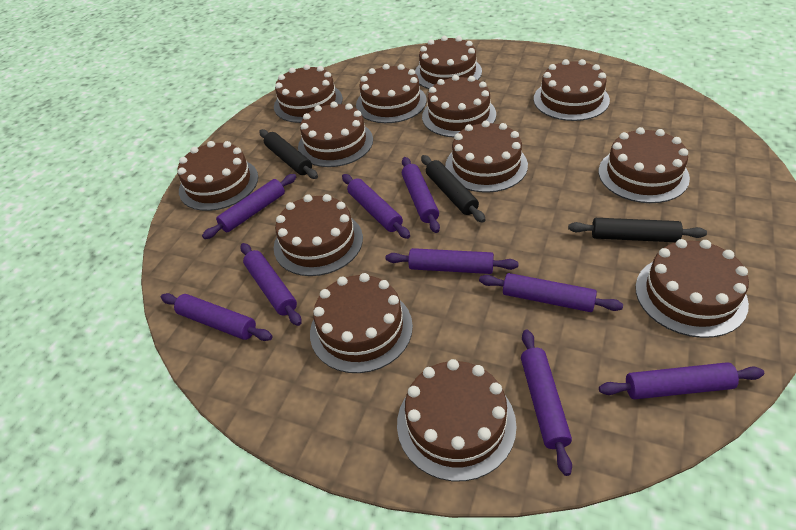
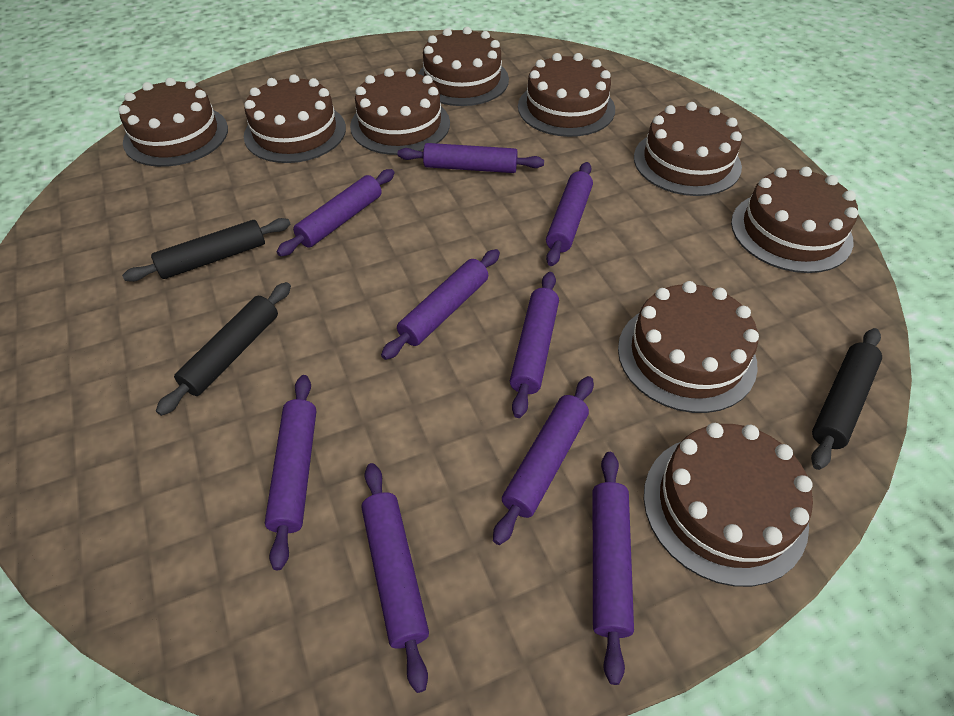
brown cake: [177,141,258,211] [274,64,343,123] [274,194,363,276] [298,102,373,167] [310,273,413,373] [356,64,427,123] [397,359,517,481] [415,36,482,89] [422,75,496,137] [445,121,528,193] [534,59,610,121] [599,127,690,203] [635,239,749,338] = 13 -> [118,78,228,167] [244,74,346,163] [350,68,450,155] [418,27,509,106] [518,53,615,137] [618,281,759,413] [634,102,742,196] [644,423,813,587] [731,167,858,273] = 9

